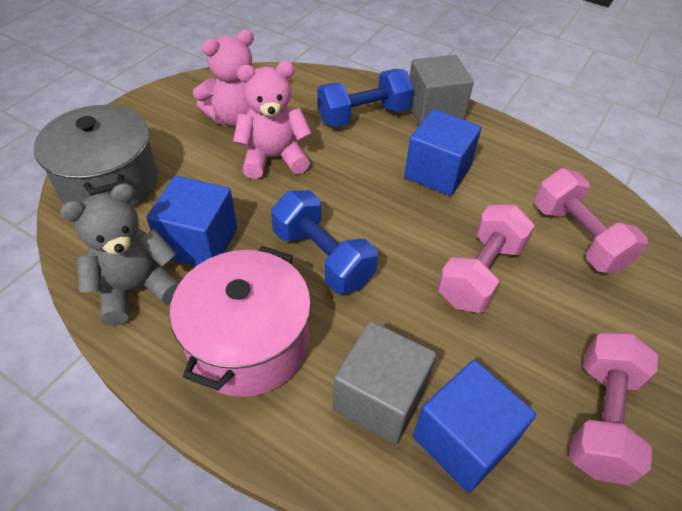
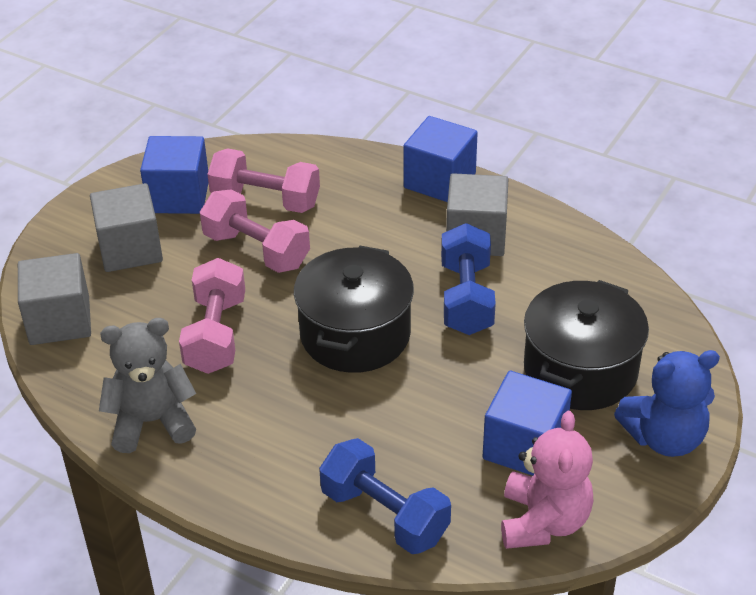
black pot: none = 0 -> [294,246,414,373] [524,280,649,410] = 2
blue teddy bear: none = 0 -> [614,350,720,457] = 1
grey cube: [333,321,437,444] [409,55,474,125] = 2 -> [18,253,91,345] [90,183,163,272] [446,173,508,256] = 3
grey pot: [34,105,158,207] = 1 -> none = 0
pink pot: [170,246,311,397] = 1 -> none = 0
pink teddy bear: [193,30,257,127] [233,61,312,179] = 2 -> [501,411,593,549] = 1

